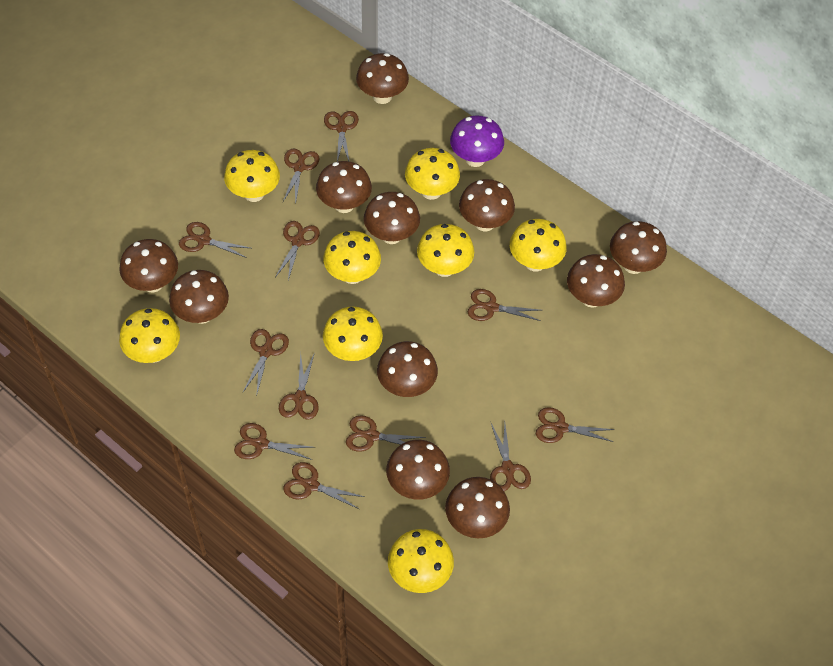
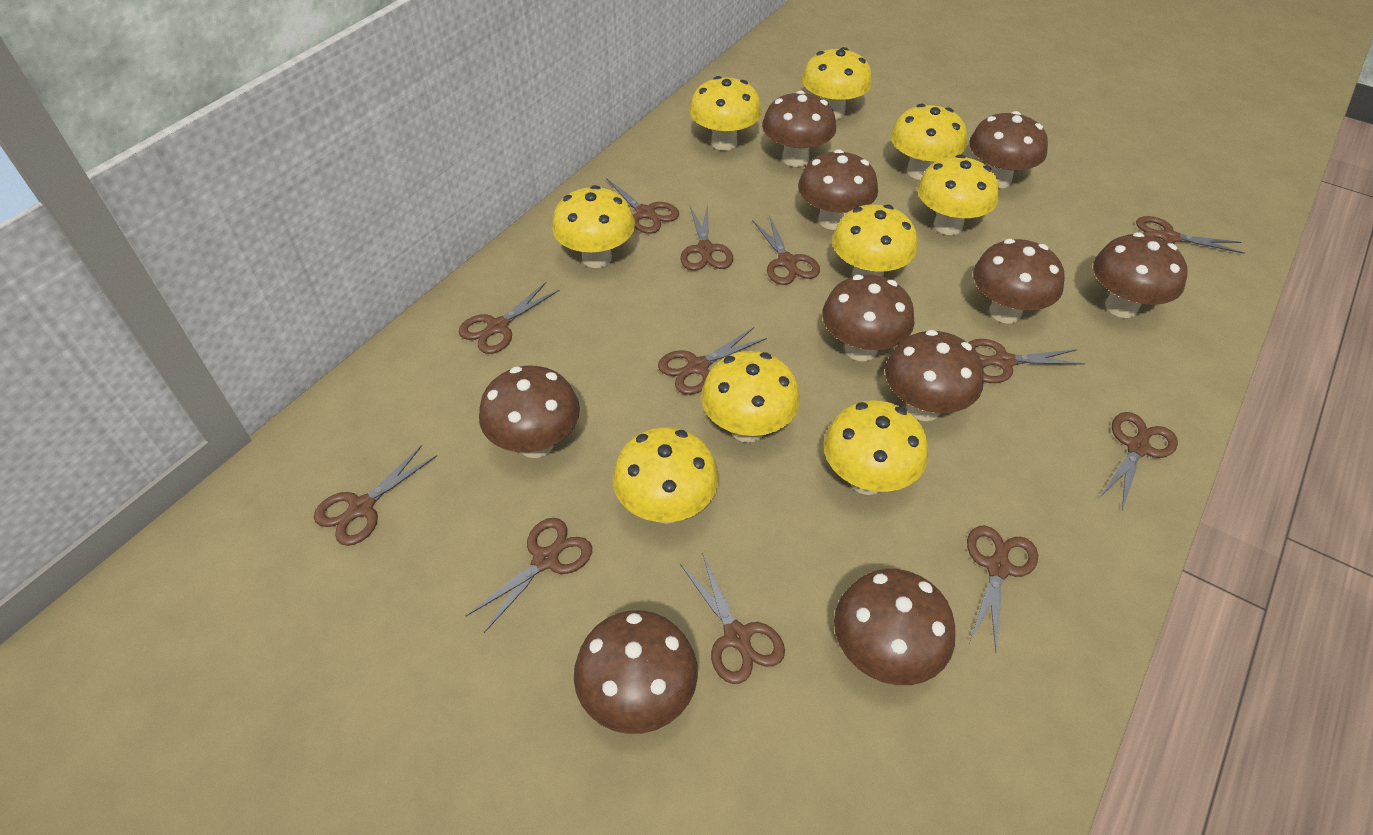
brown mushroom: [119,239,178,293] [169,270,229,324] [316,161,372,213] [356,53,409,104] [364,192,420,244] [377,341,438,397] [386,440,450,500] [445,477,510,538] [459,179,515,231] [567,254,625,308] [610,221,667,274] = 11 -> [479,366,580,458] [574,610,698,734] [762,91,836,167] [798,149,878,230] [822,274,914,361] [834,569,955,685] [885,330,984,421] [969,111,1048,188] [973,239,1065,324] [1093,232,1188,318] = 10
purple mushroom: [450,116,504,167] = 1 -> none = 0
yellow mushroom: [119,308,180,363] [224,150,280,202] [323,231,381,284] [323,307,383,361] [388,529,454,593] [405,148,460,200] [417,224,474,277] [510,219,567,271] = 8 -> [552,185,635,268] [613,427,719,524] [689,76,762,151] [701,351,800,443] [802,47,872,120] [824,400,928,495] [832,204,917,277] [891,104,967,180] [917,154,999,235] = 9

